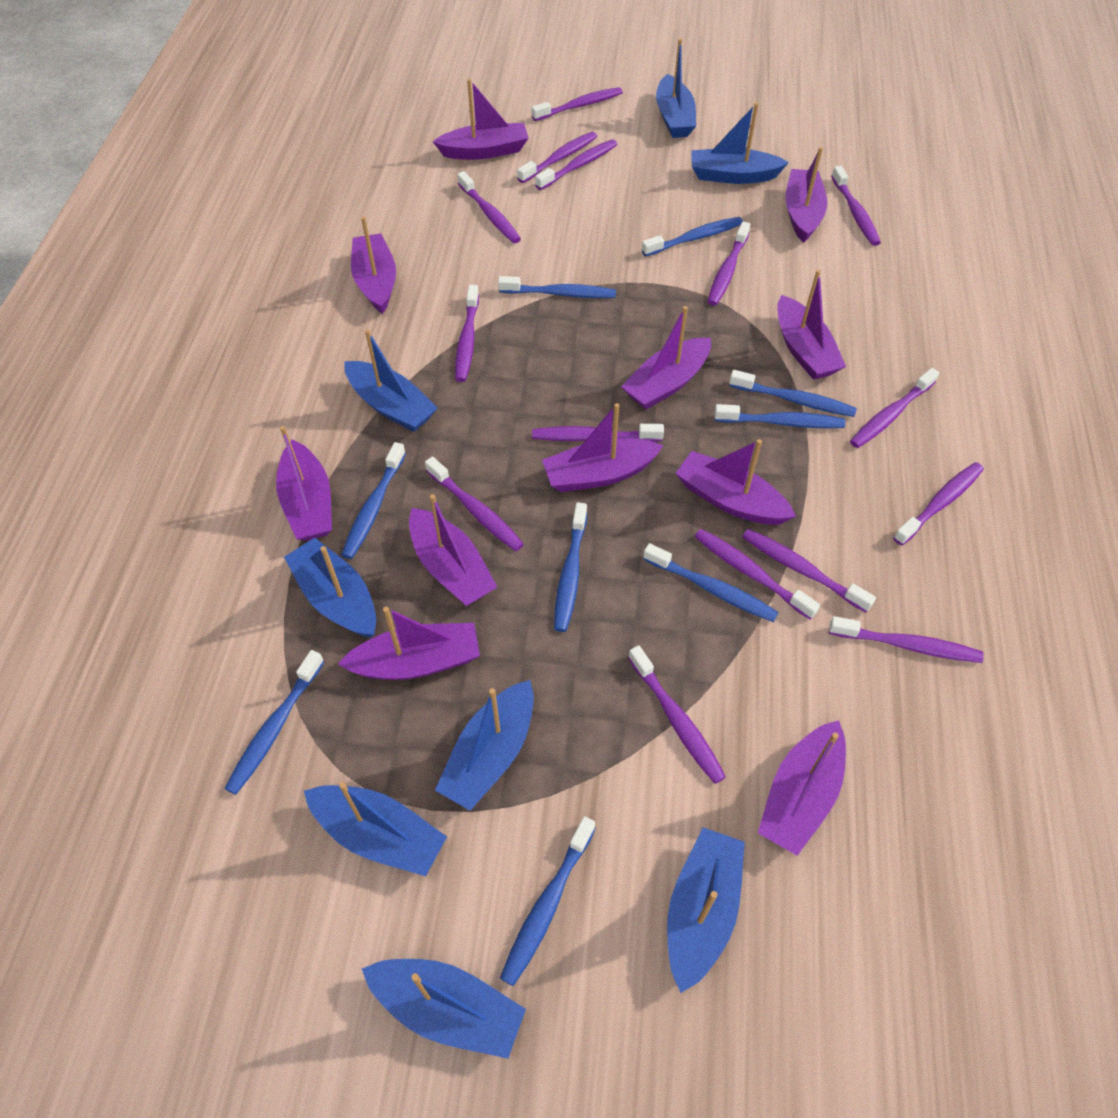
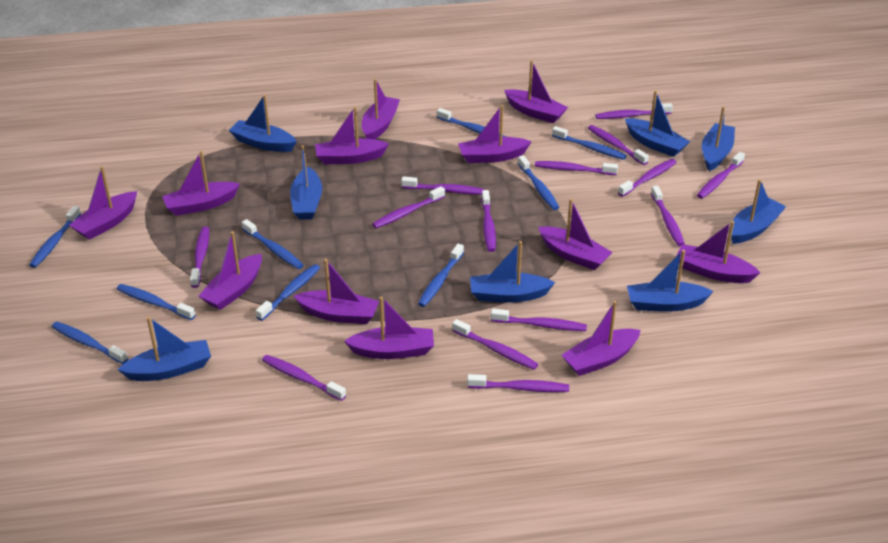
purple boat: [276,426,332,541] [338,607,480,680] [351,217,396,314] [409,494,497,606] [433,79,529,160] [542,403,664,492] [621,306,711,409] [675,439,796,525] [758,720,846,856] [777,270,846,380] [785,147,828,243] = 11 -> [69,166,137,240] [162,151,240,216] [199,231,262,310] [294,259,379,324] [315,106,389,164] [344,296,434,359] [362,79,400,140] [458,105,532,163] [504,60,568,123] [538,199,613,270] [562,301,641,376] [676,221,760,283] = 12
purple toothbrush: [425,456,524,551] [455,285,479,382] [457,171,521,243] [517,132,597,183] [531,87,623,121] [532,424,664,442] [535,139,617,190] [628,646,726,784] [694,529,820,619] [707,221,750,306] [742,529,876,612] [829,616,984,663] [831,166,881,246] [850,368,939,448] [893,462,984,546] = 15 -> [190,227,209,288] [262,355,346,401] [372,186,445,228] [401,177,485,195] [452,319,538,370] [467,374,569,392] [481,190,496,252] [491,309,587,331] [535,161,618,175] [588,125,649,165] [595,103,673,119] [618,159,677,197] [651,186,685,246] [697,152,745,199] = 14

